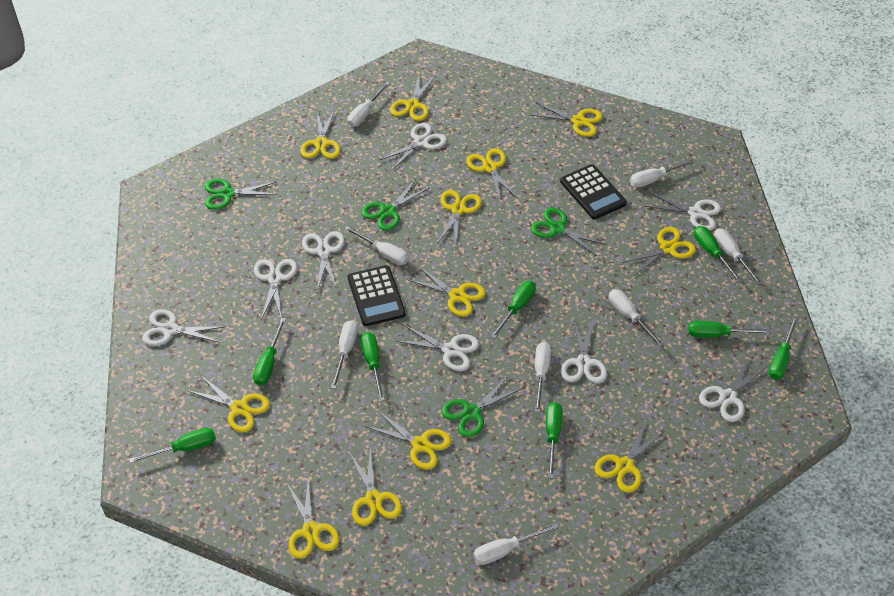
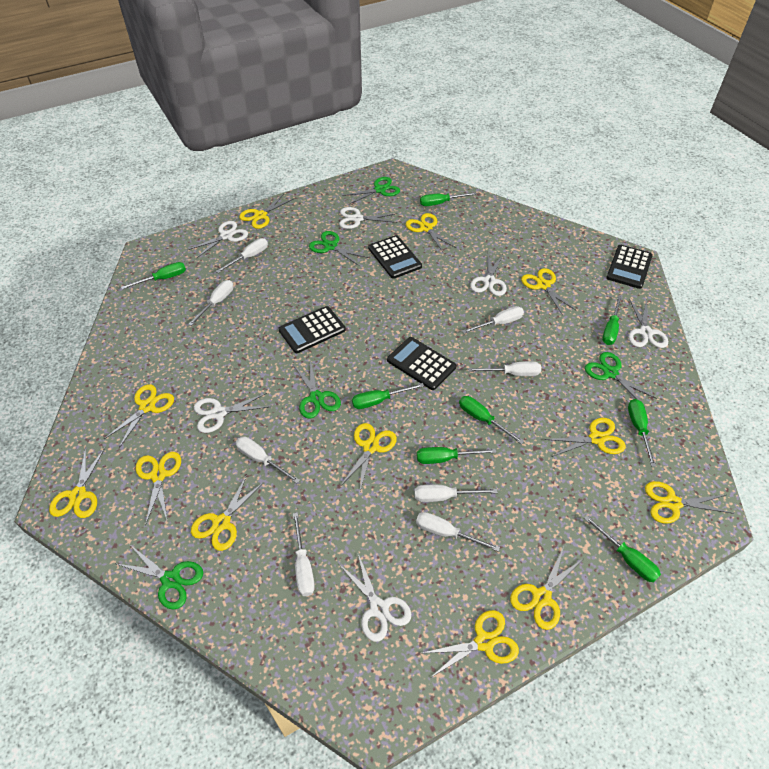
black calculator: [348,265,406,326] [560,164,627,219] = 2 -> [278,306,346,353] [368,235,422,279] [387,337,456,390] [606,245,653,289] = 4
green scissors: [205,179,278,210] [361,179,430,231] [441,376,522,437] [531,208,607,256] = 4 -> [117,545,203,610] [293,360,341,419] [309,231,369,266] [342,177,400,204] [585,352,657,407] = 5
white scissors: [142,309,226,346] [254,259,297,319] [302,231,345,291] [380,123,447,170] [396,325,479,371] [561,318,607,383] [645,192,721,231] [699,358,768,422] = 8 -> [187,221,248,258] [194,393,268,433] [339,207,398,229] [339,554,411,642] [470,254,507,296] [628,298,668,348] = 6

